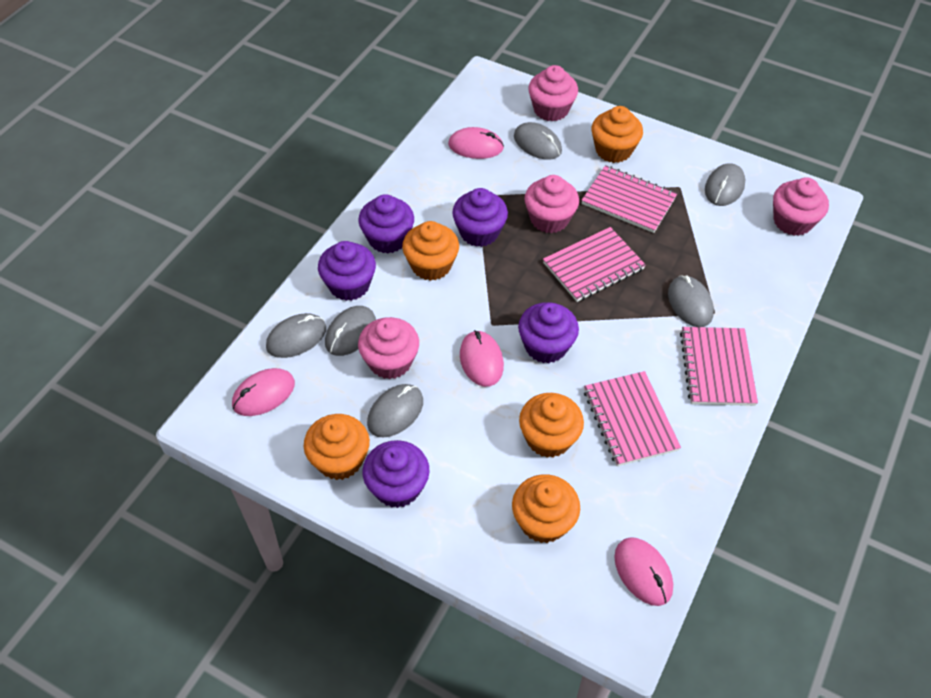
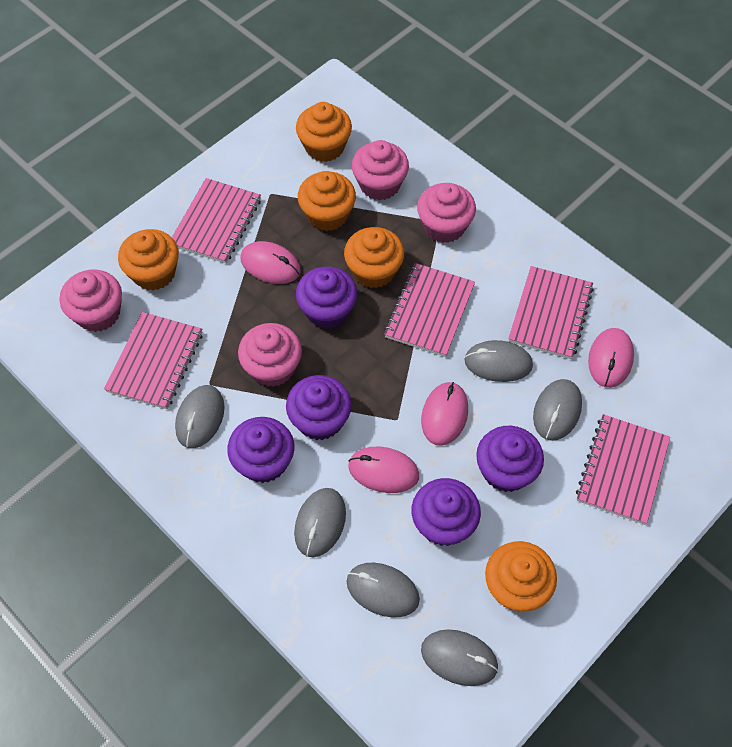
pink notebook: [543,227,646,302] [581,165,677,233] [584,371,681,466] [680,327,758,406] = 4 -> [104,312,203,409] [172,178,261,263] [384,263,475,357] [508,266,594,359] [576,414,670,525] = 5

